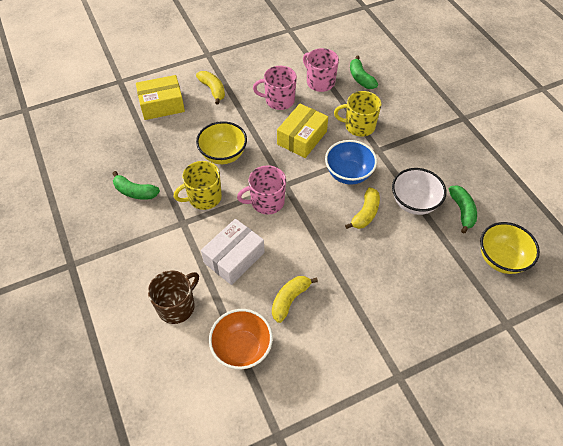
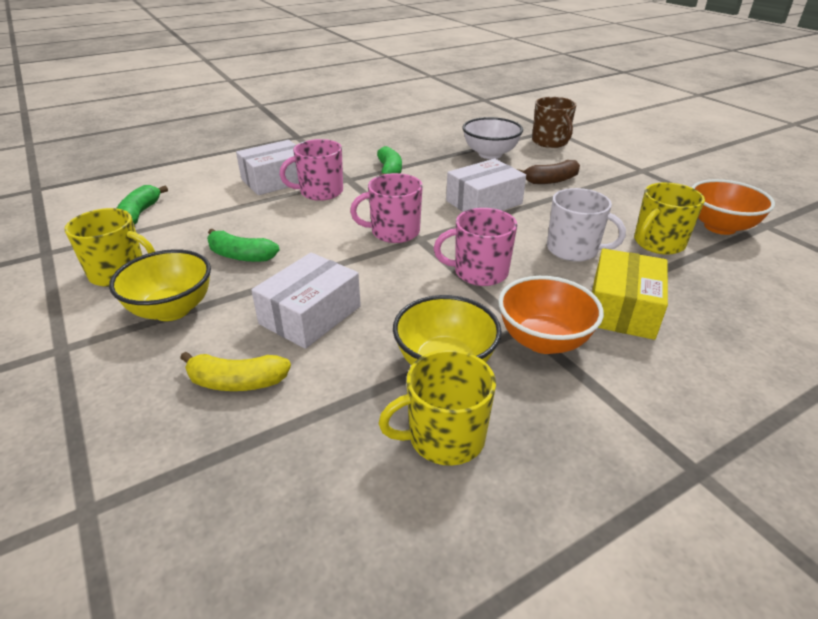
blue bowl: [325,140,377,185] = 1 -> none = 0
brown banana: none = 0 -> [516,160,580,184] = 1
orange bowl: [209,309,273,370] = 1 -> [498,276,604,354] [691,179,775,235] = 2
white box: [201,219,265,285] = 1 -> [236,140,299,195] [251,253,361,349] [446,159,526,212] = 3
white mug: none = 0 -> [547,188,626,262] = 1
yellow banana: [196,71,225,105] [272,276,318,323] [345,187,380,229] = 3 -> [180,352,291,391] = 1
yellow box: [136,75,185,120] [277,104,328,158] = 2 -> [592,248,668,340] = 1
yellow mug: [174,161,222,210] [334,91,381,137] = 2 -> [64,208,155,287] [379,350,496,466] [634,182,705,255] = 3

